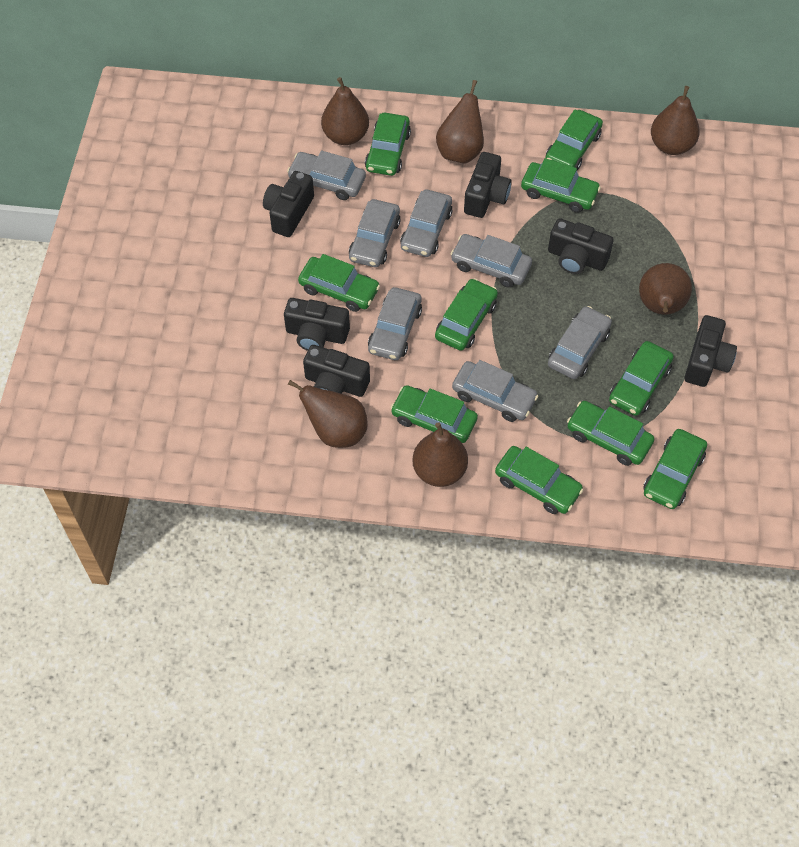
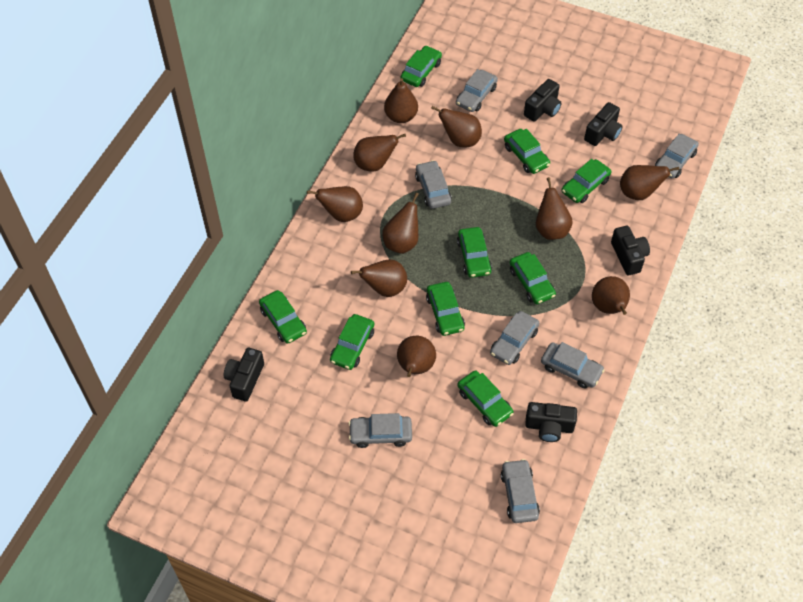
black camera: [263,171,314,237] [284,298,350,351] [303,345,370,397] [464,152,512,218] [548,218,614,274] [684,315,737,387] = 6 -> [224,348,264,402] [524,79,561,122] [525,402,577,442] [584,102,623,146] [611,226,650,275] = 5
brown pear: [288,380,368,448] [321,77,369,145] [412,422,468,487] [436,80,484,164] [639,263,692,314] [651,86,700,155] = 6 -> [307,186,363,222] [351,259,407,297] [353,134,406,172] [382,193,419,254] [384,78,418,123] [397,336,436,377] [431,106,482,148] [536,177,573,240] [592,276,630,315] [620,165,679,200] = 10
green car: [298,254,380,312] [365,113,411,176] [391,385,478,443] [435,278,498,351] [495,446,583,514] [521,158,601,213] [546,110,603,170] [567,401,654,466] [609,341,674,416] [643,429,707,509] = 10 -> [259,290,307,344] [330,314,374,370] [400,46,442,87] [426,282,465,336] [457,227,492,278] [458,370,514,427] [504,129,550,174] [510,252,556,304] [561,159,611,203] = 9

